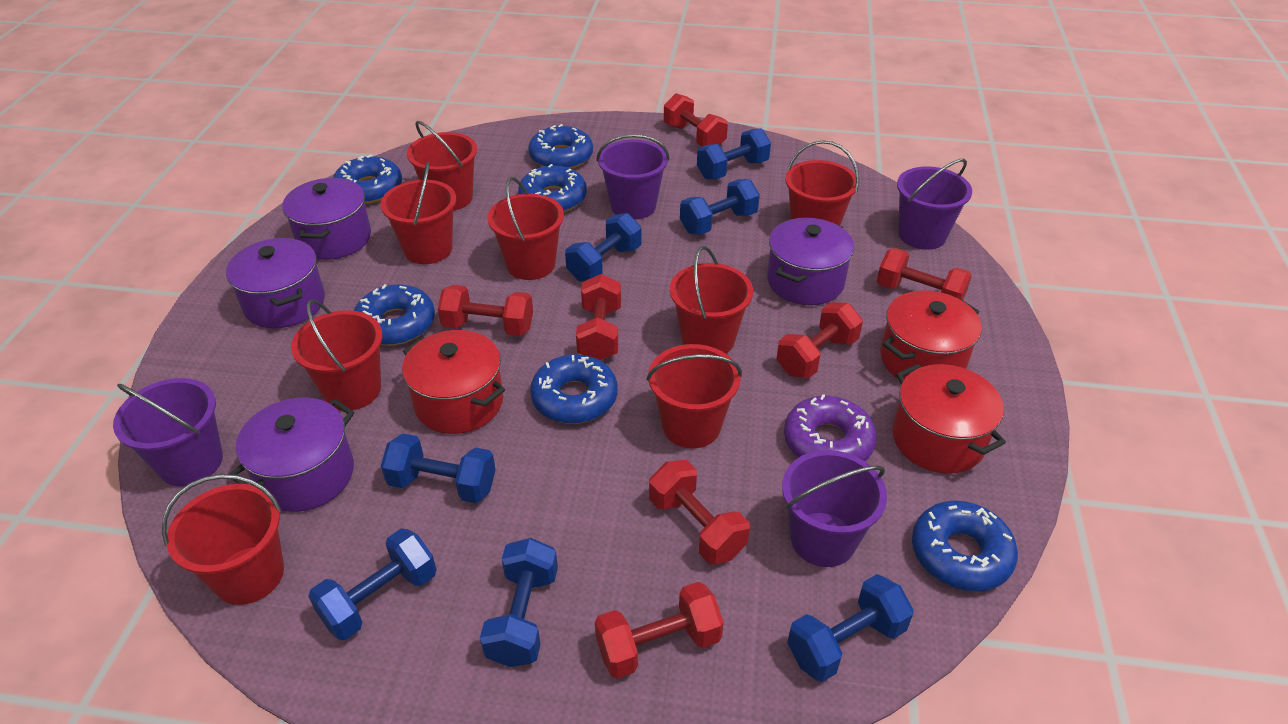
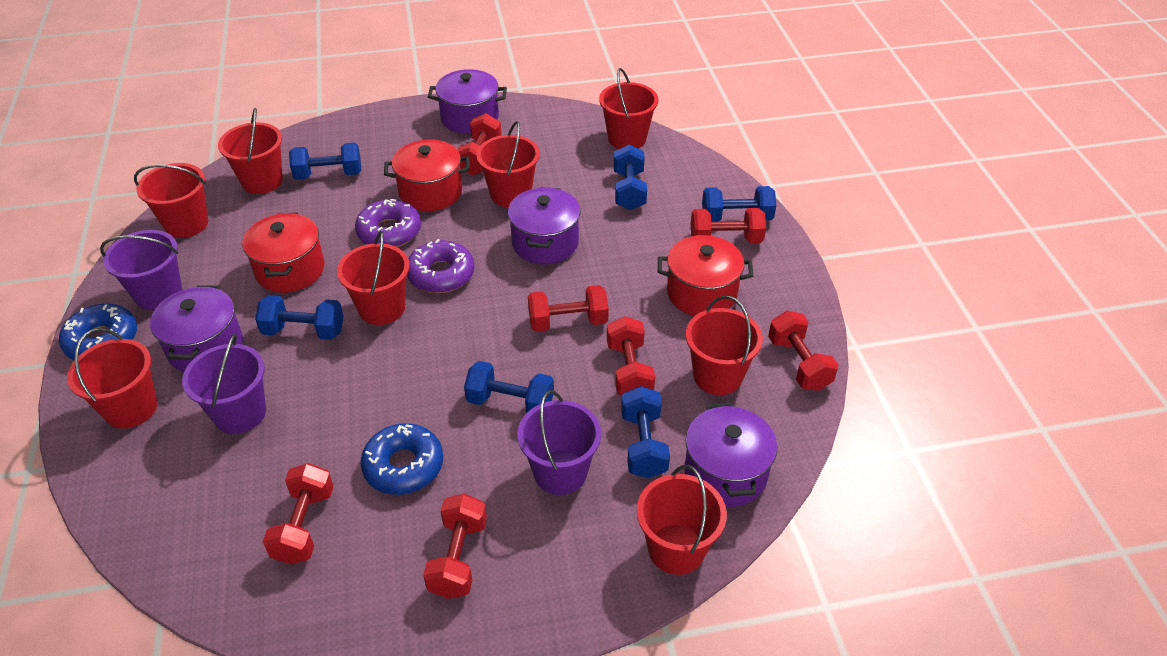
blue donut: [333,154,402,204] [354,284,435,345] [518,164,587,212] [528,124,593,169] [530,354,618,424] [912,501,1018,591] = 6 -> [59,304,137,360] [361,423,443,495] = 2
blue dumbbell: [308,528,437,640] [381,433,496,503] [480,538,558,667] [565,213,641,282] [680,179,760,235] [697,128,771,180] [787,574,914,682] = 7 -> [255,295,344,340] [289,142,361,180] [464,361,554,413] [614,144,647,210] [621,386,670,478] [702,186,776,222] = 6
purple bucket: [113,378,223,487] [596,134,669,220] [782,450,887,567] [897,159,972,250] = 4 -> [100,230,182,310] [182,333,266,434] [518,390,601,495] = 3
purple donut: [784,394,877,461] = 1 -> [355,199,421,247] [407,239,474,293] = 2

